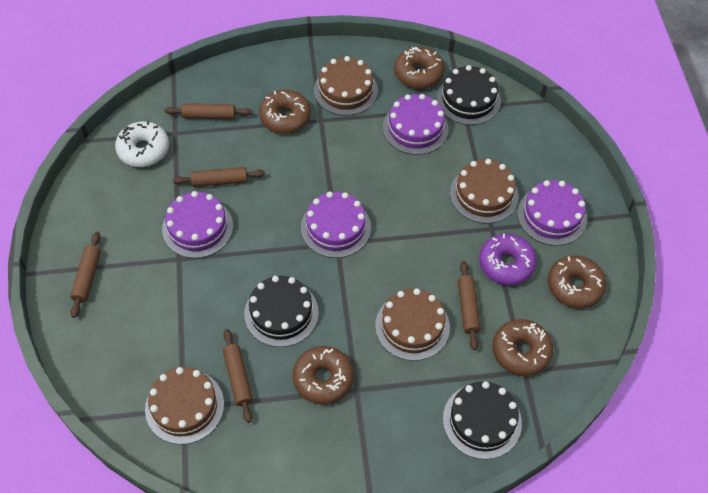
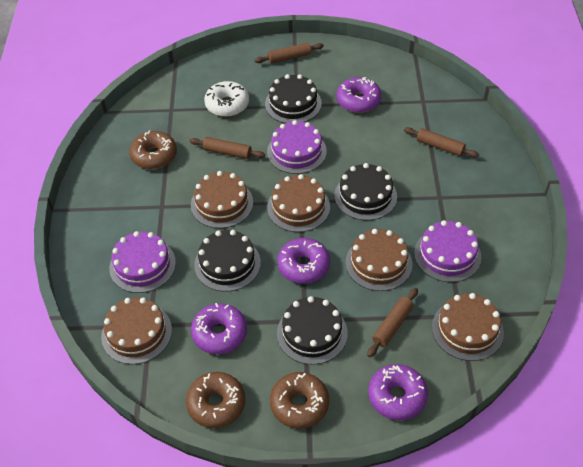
black cake: [244,276,319,347] [437,65,501,125] [443,381,522,459] = 3 -> [194,230,261,292] [265,74,322,123] [277,296,348,365] [335,163,397,220] = 4
brown cake: [145,367,224,444] [314,56,378,116] [375,288,450,361] [450,159,519,224] = 4 -> [101,297,172,365] [191,171,253,228] [267,174,330,232] [346,229,412,291] [432,293,504,361] = 5
brown donut: [259,90,311,134] [293,346,354,405] [394,47,445,89] [492,319,553,376] [548,255,606,308] = 5 -> [129,130,177,169] [186,372,245,428] [270,372,329,429] = 3
brown rolling pin: [70,232,101,318] [165,103,252,119] [173,167,265,187] [223,329,253,423] [458,261,481,350] = 5 -> [189,137,265,159] [255,43,324,64] [367,288,418,357] [404,127,479,158] = 4
purple cake: [162,191,233,258] [301,192,371,258] [383,94,449,155] [517,180,587,246] = 4 -> [109,231,176,293] [267,120,327,174] [414,220,481,282] = 3
purple donut: [479,234,537,285] = 1 -> [191,303,247,354] [277,238,330,284] [336,77,381,113] [368,364,428,420] = 4

